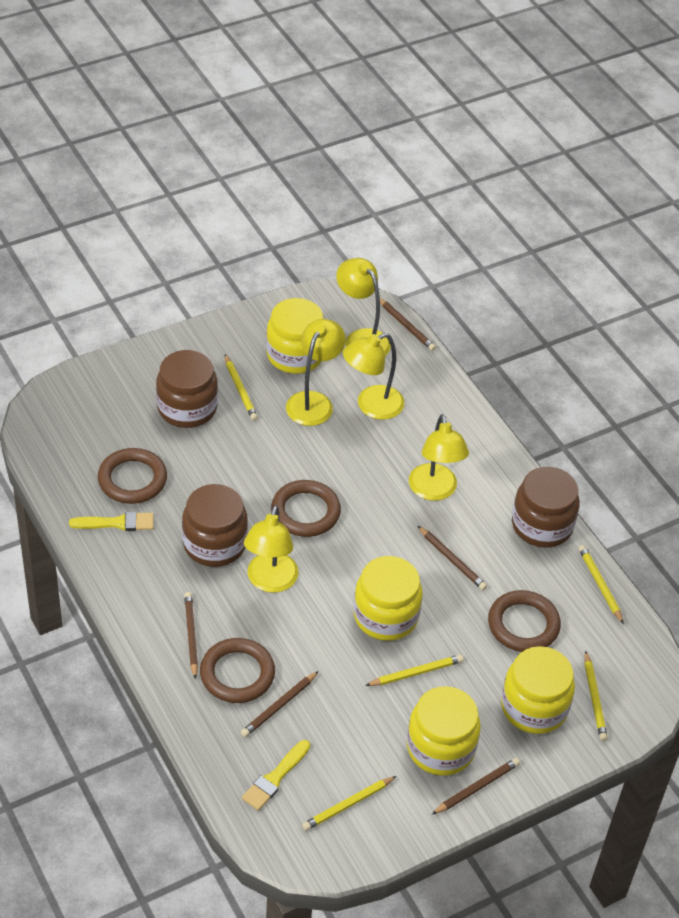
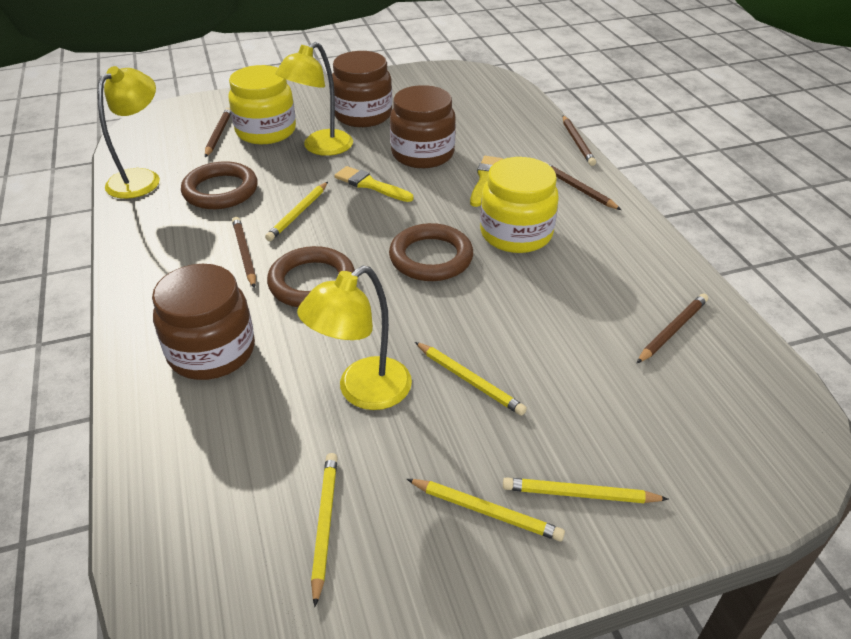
brown ring: [98,448,167,504] [200,638,275,703] [271,480,341,537] [488,590,561,652] = 4 -> [181,161,258,209] [267,246,355,307] [389,223,473,281] = 3
yellow jar: [266,298,323,374] [354,556,423,641] [407,686,481,776] [501,646,575,734] = 4 -> [228,65,296,144] [480,157,559,253] = 2
yellow lamp: [244,505,299,593] [286,319,346,426] [336,258,391,356] [343,333,405,420] [409,414,469,501] = 5 -> [97,66,160,199] [275,42,353,156] [297,265,412,410] = 3

